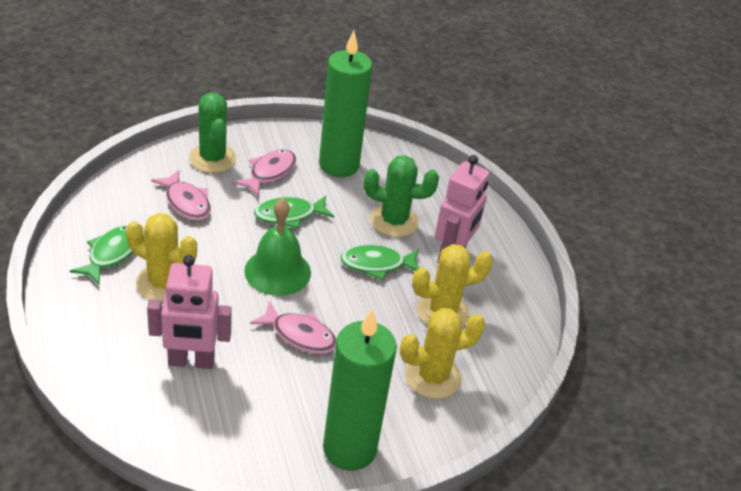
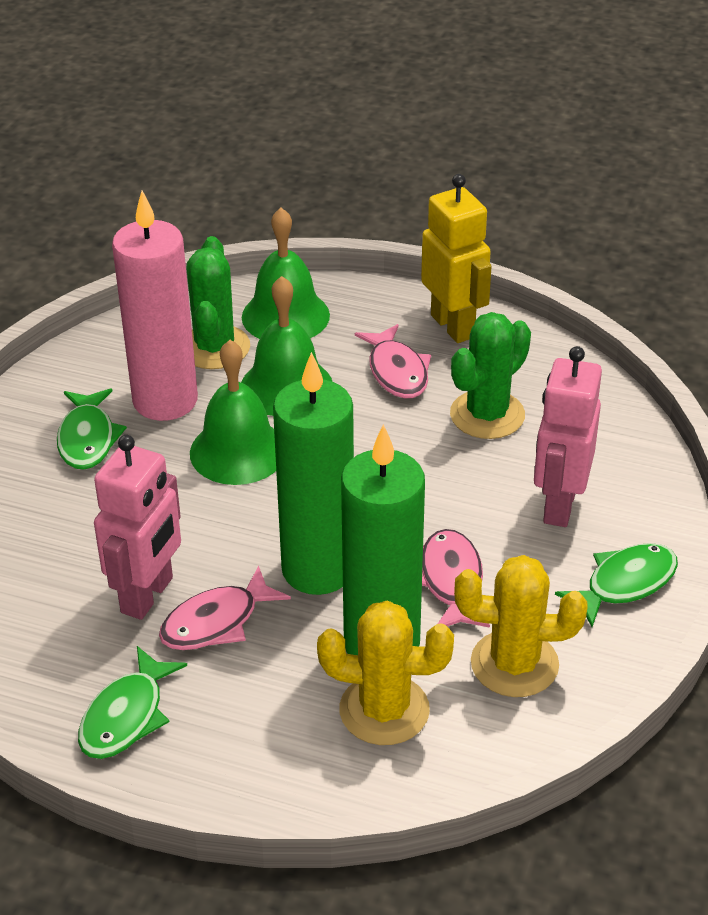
green bell: [244,198,311,296] = 1 -> [190,340,276,485] [241,276,332,416] [242,208,330,339] = 3
pink candle: none = 0 -> [112,191,198,421] = 1
yellow cactus: [126,213,197,302] [400,308,486,399] [412,244,493,327] = 3 -> [317,600,454,745] [454,555,587,697] = 2
yellow robot: none = 0 -> [421,174,492,343] = 1

